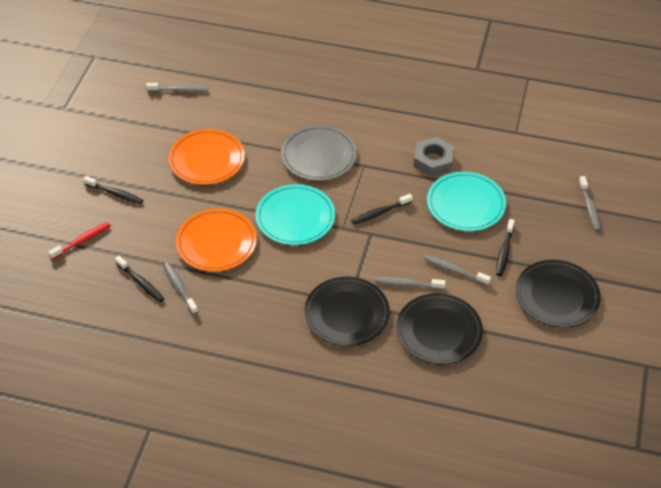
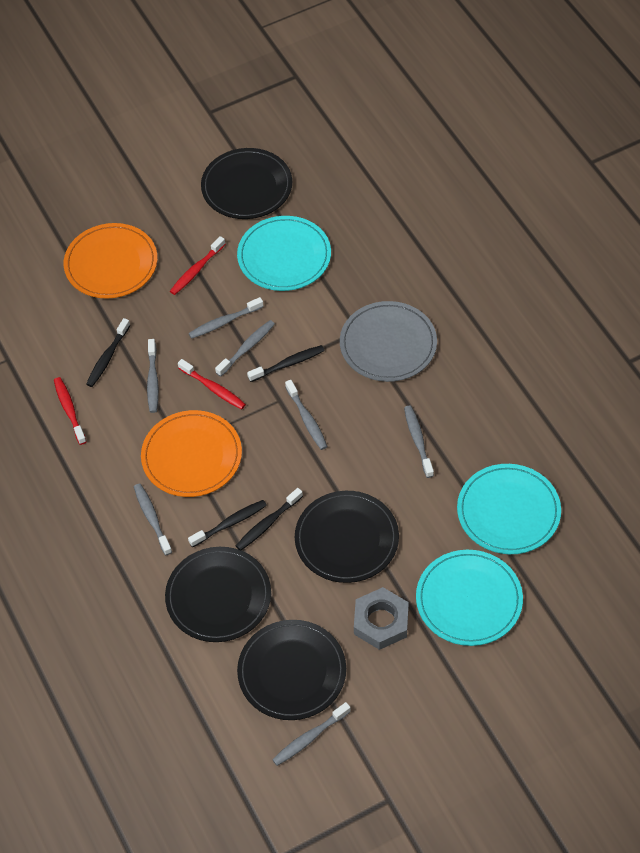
black plate: [304,277,390,346] [396,293,483,365] [515,260,601,328] = 3 -> [165,547,271,642] [201,148,292,219] [237,620,346,720] [295,491,399,583] = 4
grey toothbrush: [146,83,208,92] [163,262,198,314] [375,277,446,290] [424,255,491,286] [579,176,601,231] = 5 -> [134,484,172,555] [147,339,159,413] [188,297,263,339] [215,320,275,377] [272,702,351,766] [285,380,328,450] [404,406,434,478] = 7
red toothbrush: [48,222,111,260] = 1 -> [54,377,87,445] [170,236,225,295] [178,359,246,410] = 3
turquoise plate: [256,184,335,245] [427,172,506,231] = 2 -> [237,216,331,291] [416,550,523,646] [457,464,561,554] = 3

